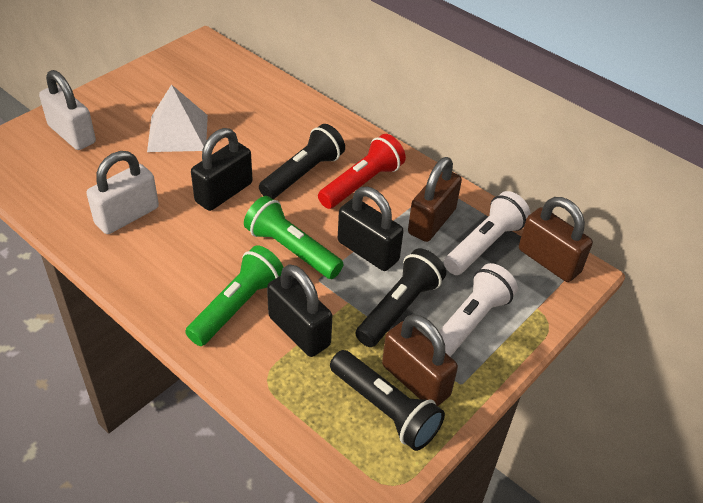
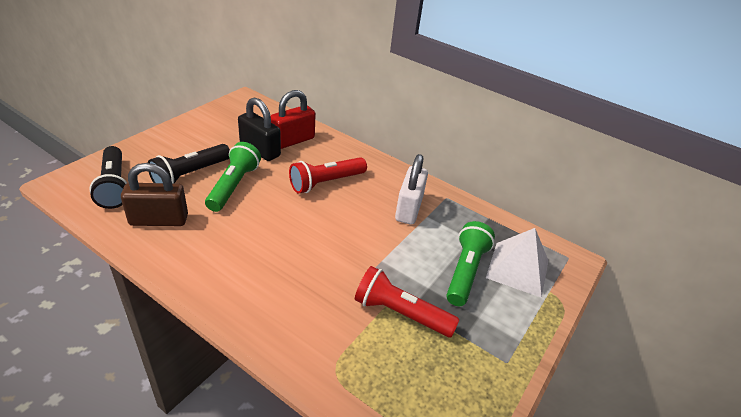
black flashlight: [259,124,345,199] [330,350,445,451] [355,248,446,347] = 3 -> [89,146,127,209] [148,144,230,183] = 2
black padlock: [191,128,253,211] [267,264,332,357] [338,187,404,271] = 3 -> [238,97,281,161] = 1
brown padlock: [382,314,458,406] [408,157,462,242] [519,197,593,282] = 3 -> [121,163,188,226] = 1
red flashlight: [318,134,406,209] = 1 -> [289,157,367,194] [355,266,460,337] = 2
red padlock: none = 0 -> [270,90,315,149] = 1
white flashlight: [439,263,518,357] [444,191,531,275] = 2 -> none = 0
white padlock: [39,70,96,150] [86,151,159,234] = 2 -> [395,154,428,225] = 1

